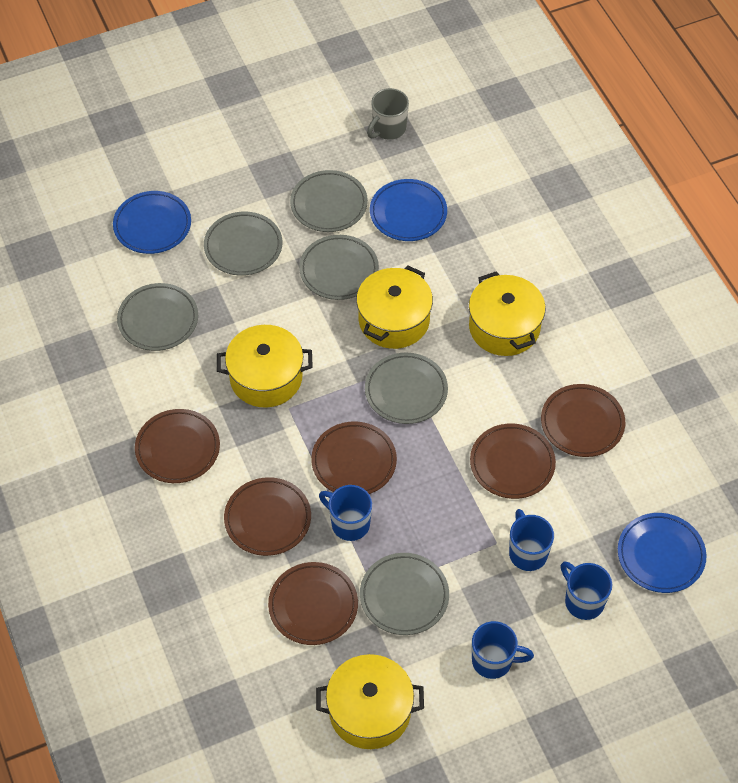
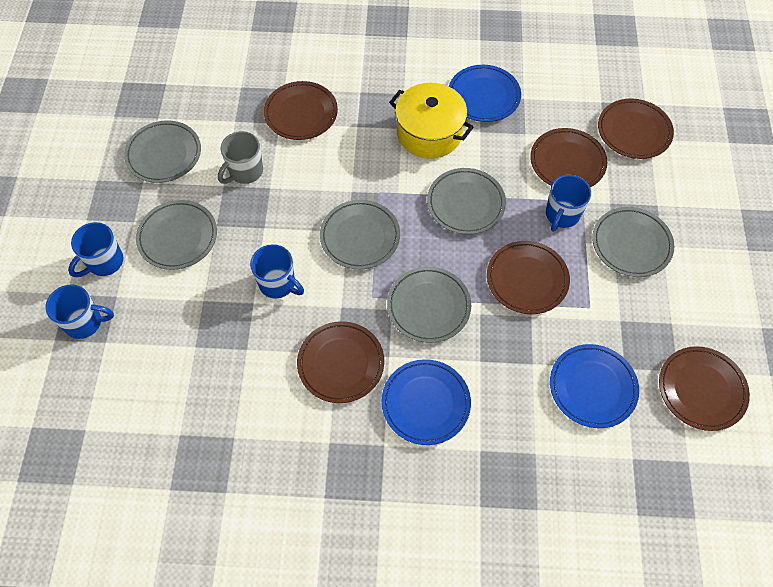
yellow pot: [217,325,313,408] [316,654,424,749] [356,265,433,349] [469,271,546,356] = 4 -> [389,83,474,159] = 1

